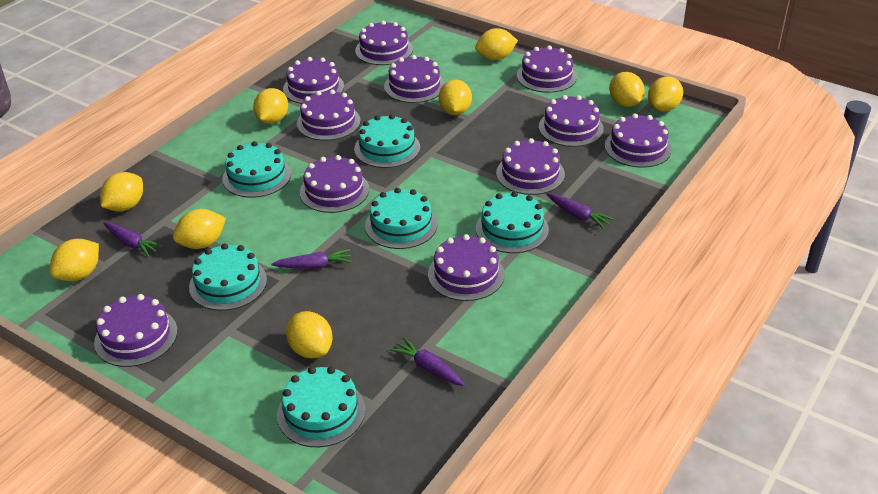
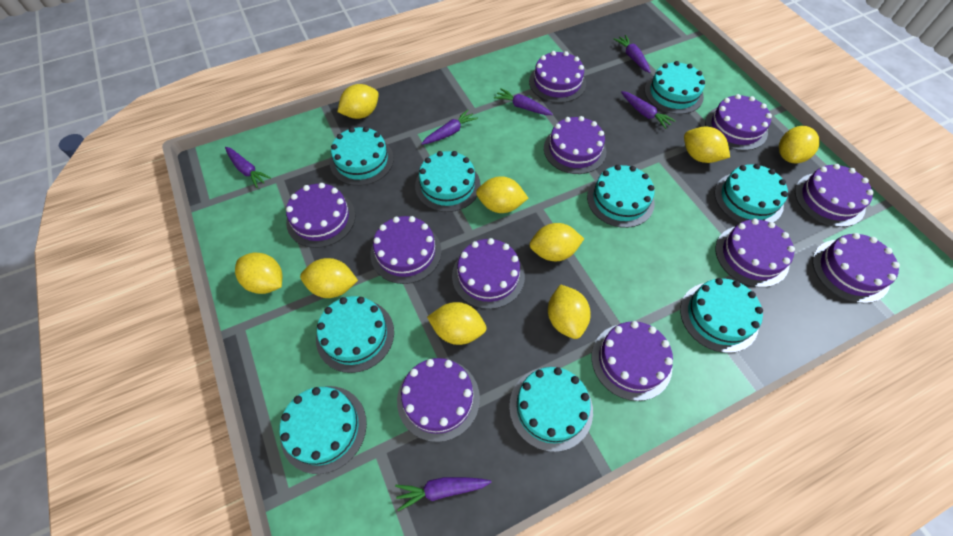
purple carrot: [103,222,163,257] [271,249,352,269] [390,337,465,386] [546,193,614,229] = 4 -> [225,147,271,188] [395,477,492,511] [421,110,478,145] [494,88,553,115] [614,35,650,73] [621,91,676,129] = 6
turquoise cake: [189,243,267,311] [222,141,291,198] [277,367,365,447] [354,114,420,168] [365,188,438,249] [476,191,549,253] = 6 -> [279,386,367,474] [316,296,394,373] [330,127,394,186] [415,151,480,212] [509,367,593,452] [587,165,655,228] [645,61,705,114] [680,278,763,353] [714,164,788,223] = 9

